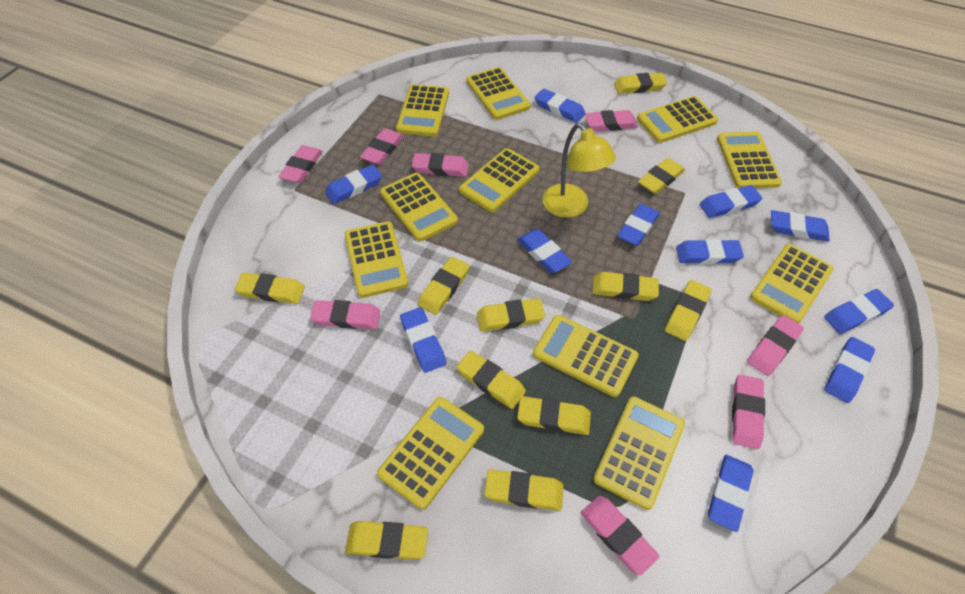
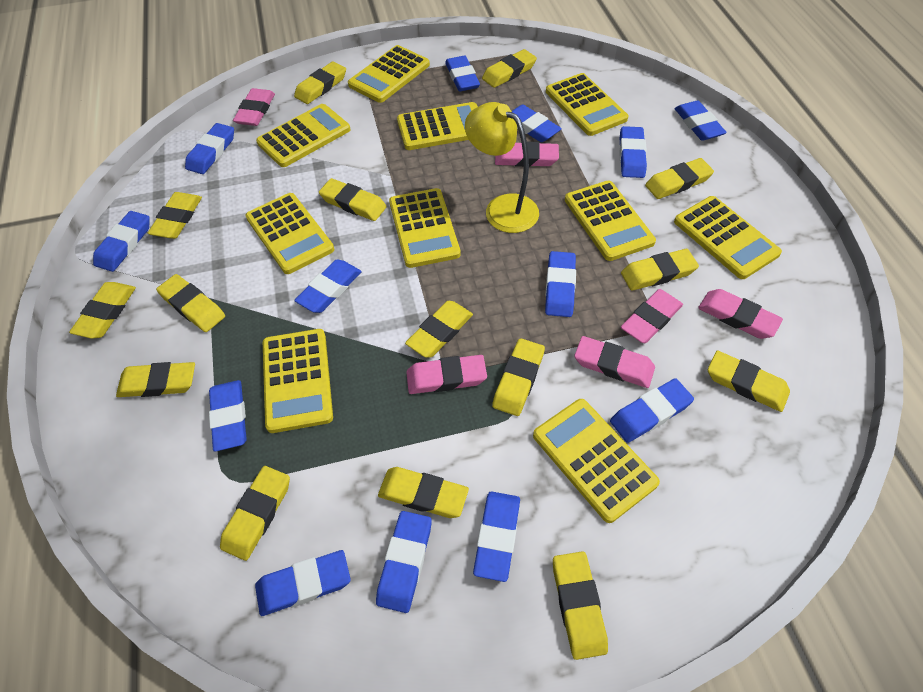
blue eraser: [325,164,382,204] [400,307,446,373] [517,229,572,273] [534,89,586,123] [617,204,660,246] [676,239,744,264] [700,185,762,218] [708,455,753,532] [771,210,830,242] [824,289,894,334] [824,337,875,403] = 11 -> [93,211,150,272] [185,123,234,174] [209,380,247,452] [255,550,351,616] [294,260,362,313] [376,511,432,613] [445,56,480,91] [473,492,520,582] [512,105,562,142] [545,251,576,317] [610,378,694,443] [619,126,647,178] [675,100,727,141] = 13
pink eraser: [278,145,323,183] [310,300,380,329] [360,128,404,165] [412,153,469,177] [581,496,659,576] [585,110,638,131] [732,375,765,449] [747,315,804,376] = 8 -> [233,88,275,126] [406,355,487,394] [495,142,559,167] [574,336,655,388] [621,289,683,343] [698,289,783,339] = 6
yellow calculator: [345,221,409,298] [377,397,484,510] [380,173,458,242] [396,84,449,137] [459,148,539,212] [466,67,531,120] [533,315,639,397] [593,396,685,510] [637,96,718,143] [717,132,782,188] [750,244,834,324] = 11 -> [245,193,334,274] [256,104,350,167] [263,329,333,433] [348,45,430,103] [389,188,461,268] [397,102,478,150] [533,399,660,523] [546,73,628,136] [565,180,656,261] [674,196,782,279] = 10
yellow eraser: [235,272,305,304] [345,521,428,560] [418,257,469,315] [456,350,526,409] [477,298,545,332] [484,469,564,511] [517,396,591,435] [592,272,659,301] [614,73,667,94] [638,158,685,194] [665,280,712,341] = 11 -> [69,282,136,339] [116,362,195,397] [148,192,202,239] [156,274,225,332] [220,466,290,561] [294,61,346,104] [319,178,387,221] [378,467,469,518] [405,301,473,358] [482,49,537,88] [492,338,545,416] [553,551,608,660] [621,249,699,291] [645,158,714,199] [708,351,790,412] = 15

